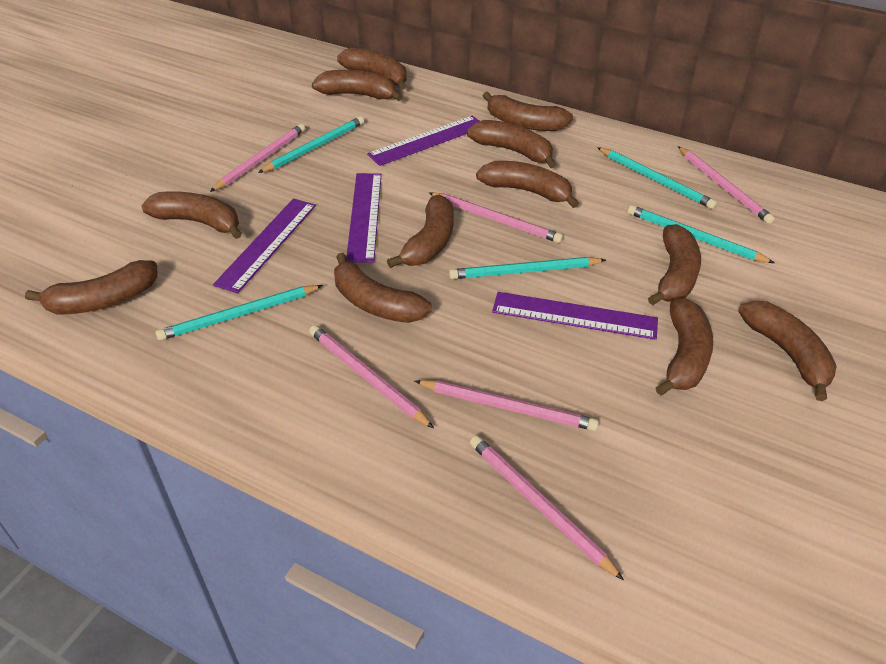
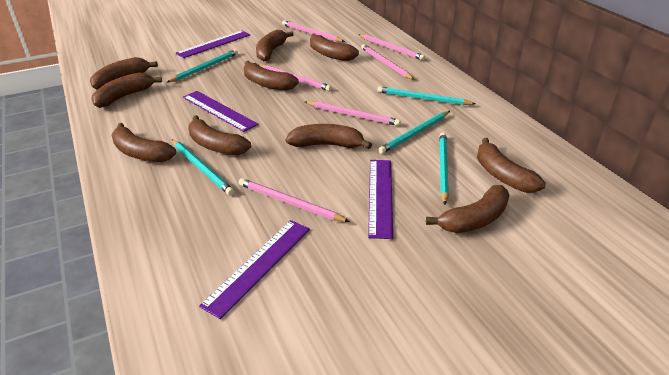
brown banana: [25,260,158,314] [141,191,242,239] [312,70,403,101] [334,253,432,323] [337,47,407,89] [387,195,454,268] [467,120,556,168] [476,161,579,208] [483,92,573,131] [648,224,701,305] [655,298,713,396] [738,300,837,401] = 12 -> [90,57,158,90] [91,72,162,108] [111,123,176,162] [188,115,251,155] [244,61,299,90] [256,30,294,61] [286,124,372,149] [310,33,359,61] [426,185,510,233] [477,138,546,193] = 10

